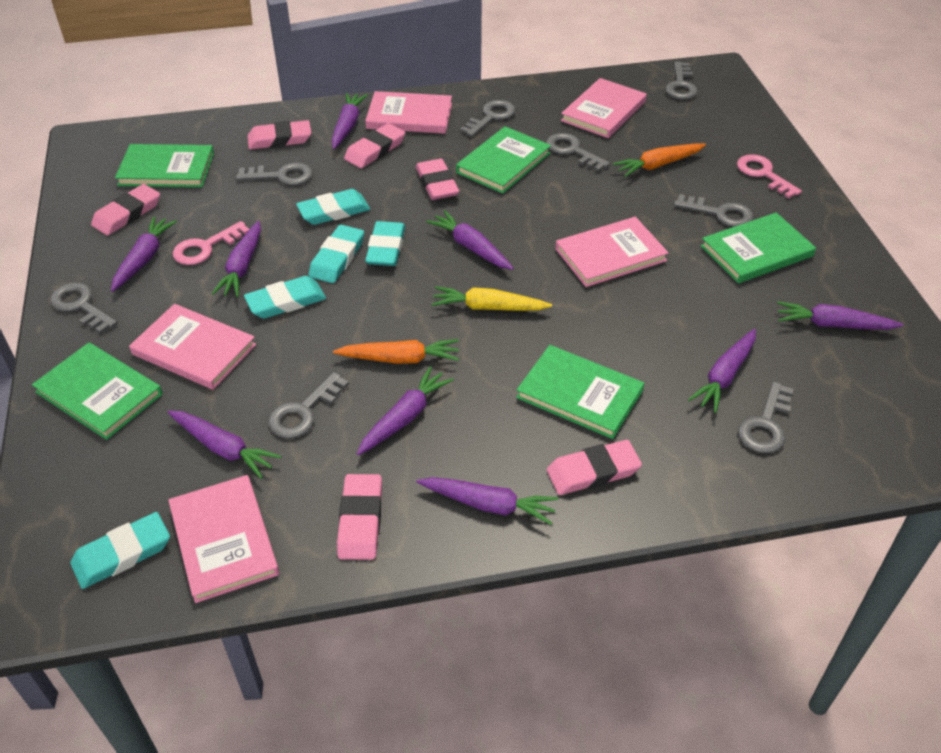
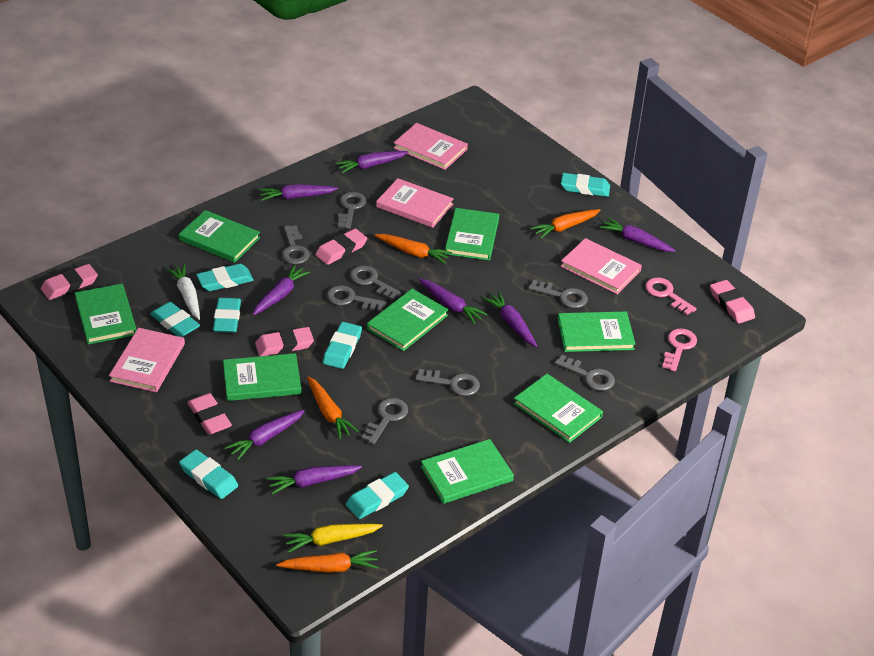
green book: [32,343,163,440] [115,144,214,187] [456,126,551,194] [516,345,644,439] [701,213,816,283] = 5 -> [75,284,137,345] [179,210,260,263] [223,353,301,401] [367,289,449,351] [421,439,514,504] [445,208,499,260] [513,374,603,443] [558,311,635,352] = 8
orange carrot: [333,339,459,364] [613,143,706,177] = 2 -> [276,550,378,573] [307,377,359,439] [375,234,452,264] [530,209,600,239] = 4
pink book: [129,304,256,390] [168,475,279,603] [365,91,452,134] [555,217,669,287] [561,78,647,138] = 5 -> [109,328,185,392] [376,178,454,228] [393,123,468,170] [560,238,642,294] = 4
pink eraser: [91,184,160,236] [247,120,311,149] [337,474,382,560] [344,123,405,168] [416,159,459,200] [547,440,642,495] = 6 -> [41,264,98,300] [187,393,232,435] [255,327,314,356] [315,228,367,265] [710,280,755,323] = 5
purple carrot: [111,216,177,292] [168,410,282,479] [212,221,261,297] [331,93,368,149] [357,366,454,455] [416,477,558,525] [426,210,514,270] [688,329,756,413] [777,301,903,330] = 9 -> [225,409,305,460] [252,265,310,315] [259,184,338,201] [266,465,362,495] [335,151,409,173] [418,278,487,324] [483,292,537,347] [600,217,676,252] = 8
turquoise eraser: [70,512,170,589] [244,276,326,319] [296,189,370,225] [309,225,364,283] [365,221,405,266] = 5 -> [150,302,200,337] [179,449,238,499] [196,264,254,291] [213,298,241,333] [323,322,362,369] [346,472,409,519] [561,173,610,197] = 7
white carrot: none = 0 -> [166,264,200,320] = 1

